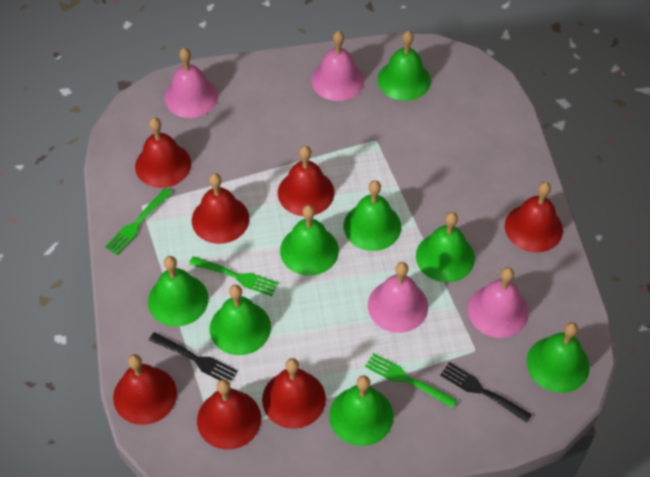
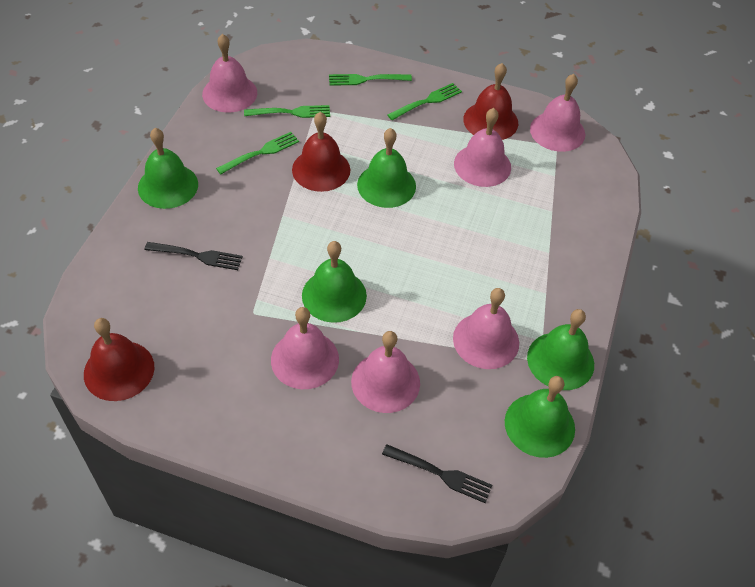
green bell: [148,256,209,327] [210,285,271,355] [280,205,339,276] [329,376,394,446] [344,180,401,251] [378,31,431,101] [416,212,475,283] [527,322,590,393] = 8 -> [138,128,198,209] [302,241,367,323] [357,128,416,208] [505,376,575,458] [527,309,594,390] = 5
green fork: [105,188,172,255] [189,256,278,296] [365,353,457,408] = 3 -> [216,132,299,174] [244,105,330,118] [329,74,412,86] [387,83,462,120] = 4
pink bell: [164,48,218,118] [311,31,364,101] [368,262,428,333] [468,267,529,338] = 4 -> [202,34,257,113] [271,307,339,389] [351,331,420,413] [453,288,519,369] [454,108,511,187] [530,74,585,152] = 6
red bell: [113,354,177,425] [135,117,191,188] [192,173,249,244] [197,379,261,450] [262,358,326,429] [278,146,334,216] [505,182,563,252] = 7 -> [84,318,154,401] [292,112,350,192] [463,63,518,140] = 3

